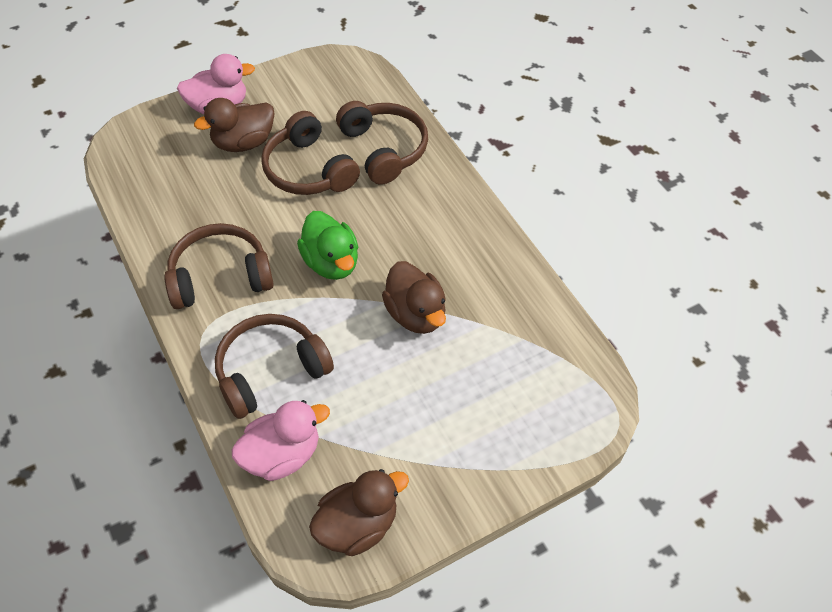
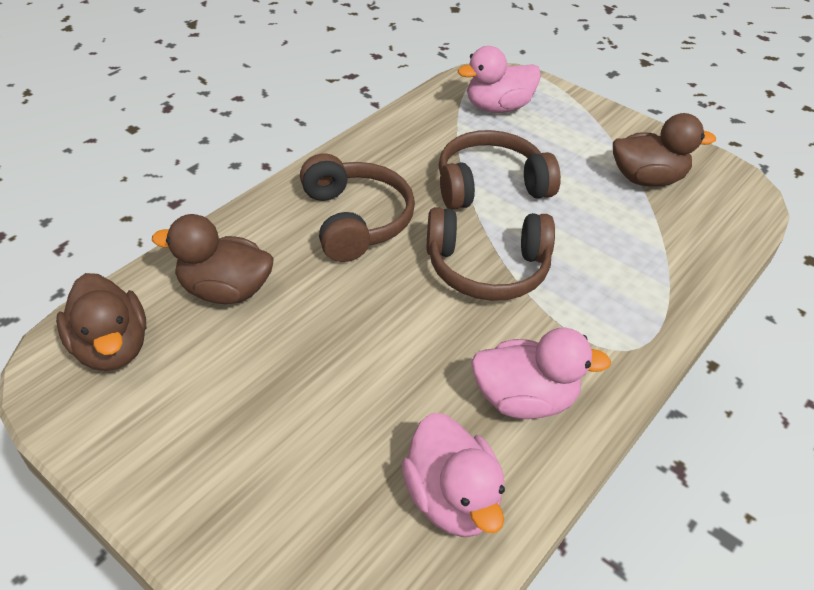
brown headphones: [164,223,274,309] [215,314,334,419] [261,111,360,195] [336,101,428,185] = 4 -> [300,153,415,262] [427,207,555,301] [439,130,561,210] = 3
green duck: [297,211,358,280] = 1 -> none = 0
pink duck: [177,54,255,114] [232,400,330,481] = 2 -> [402,413,505,537] [458,46,541,113] [471,328,611,419] = 3

